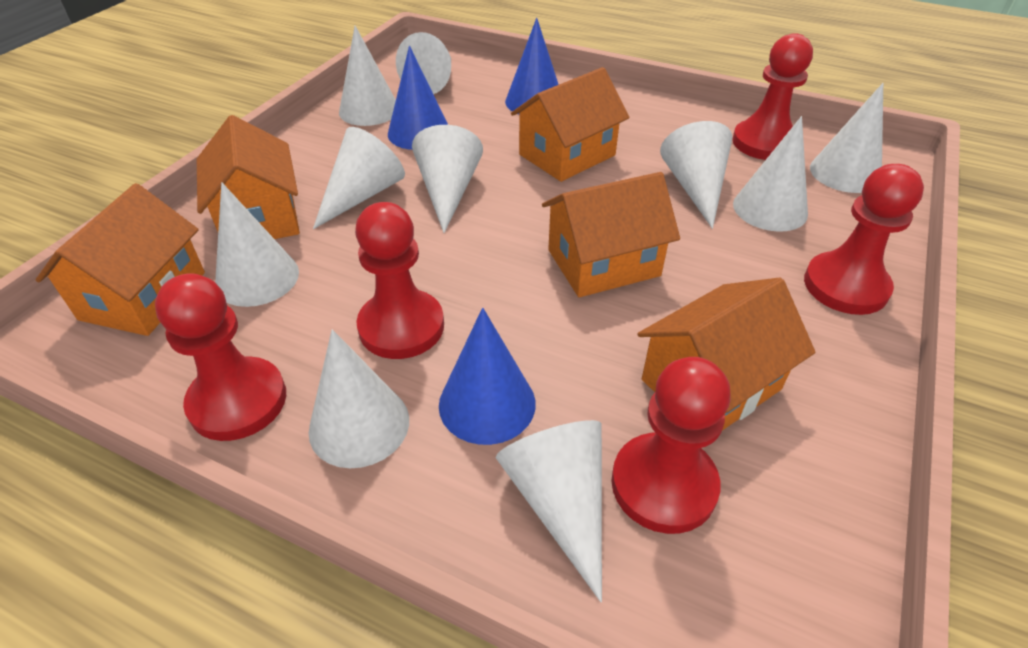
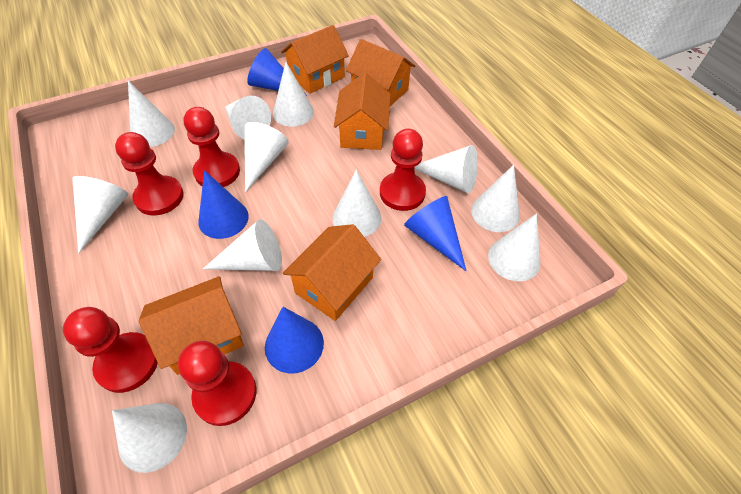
blue cone: [388,46,448,150] [439,308,536,445] [505,18,559,114] = 3 -> [198,170,249,239] [247,48,307,96] [265,307,324,373] [404,196,466,271] = 4
white cone: [215,182,299,307] [308,329,409,468] [313,127,405,229] [339,26,396,126] [396,32,451,94] [412,125,483,233] [496,420,602,602] [660,121,732,229] [733,116,808,232] [810,83,883,193] = 10 -> [72,176,128,254] [112,403,187,473] [128,81,175,147] [203,219,282,271] [225,96,271,139] [244,122,288,192] [273,62,314,127] [333,170,381,237] [414,145,478,193] [471,165,520,232] [488,213,540,281] = 11

